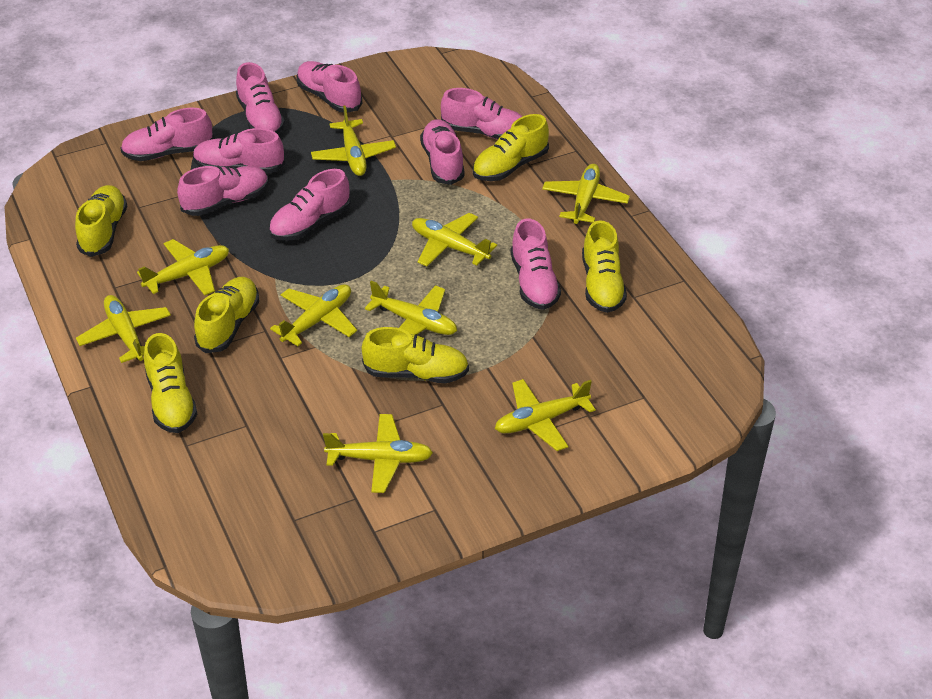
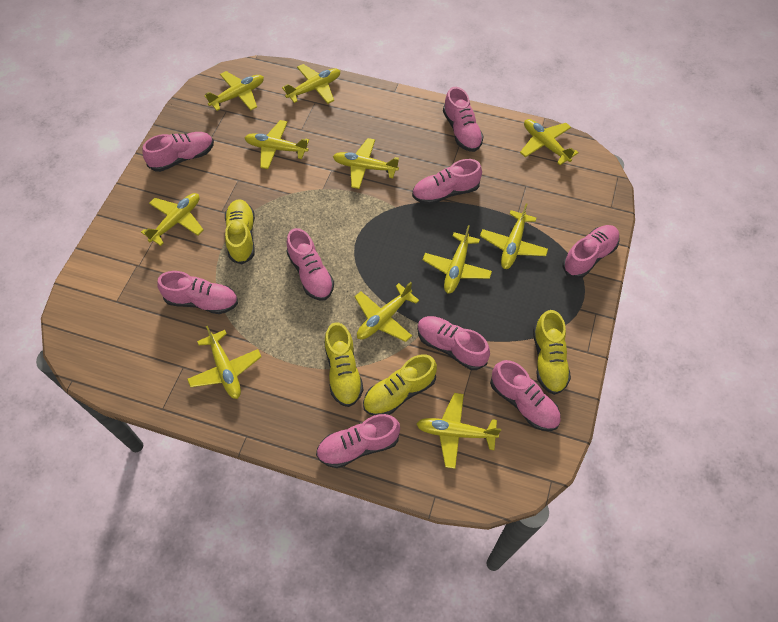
yellow plane: [76,295,171,363] [137,239,229,296] [270,284,357,346] [311,105,396,176] [323,414,433,493] [365,281,457,335] [412,213,497,267] [495,379,596,451] [542,164,630,224] = 9 -> [141,193,204,246] [187,326,261,399] [204,71,264,111] [245,120,309,169] [282,64,340,104] [333,138,399,189] [355,282,419,342] [416,393,501,469] [423,225,492,294] [480,203,548,269] [520,119,579,165] = 11
yellow shoe: [75,185,127,257] [144,333,197,433] [194,277,259,353] [362,327,469,383] [473,114,549,181] [582,220,627,313] = 6 -> [225,199,255,264] [324,322,363,407] [363,354,437,416] [533,310,571,395] = 4

